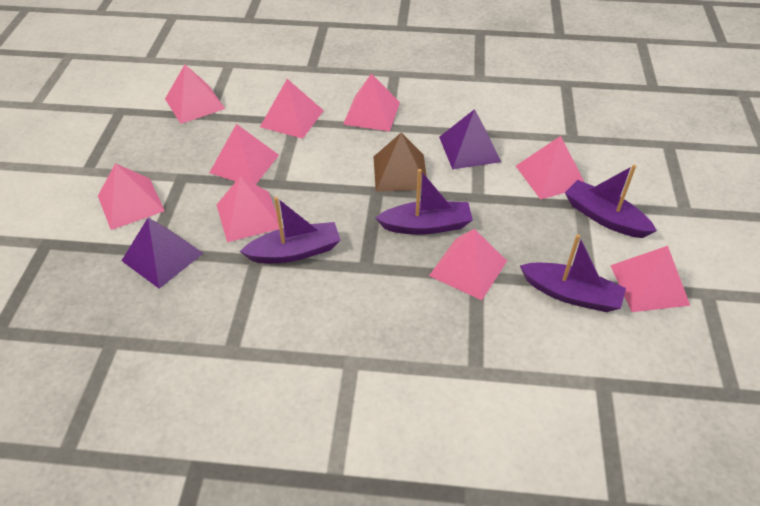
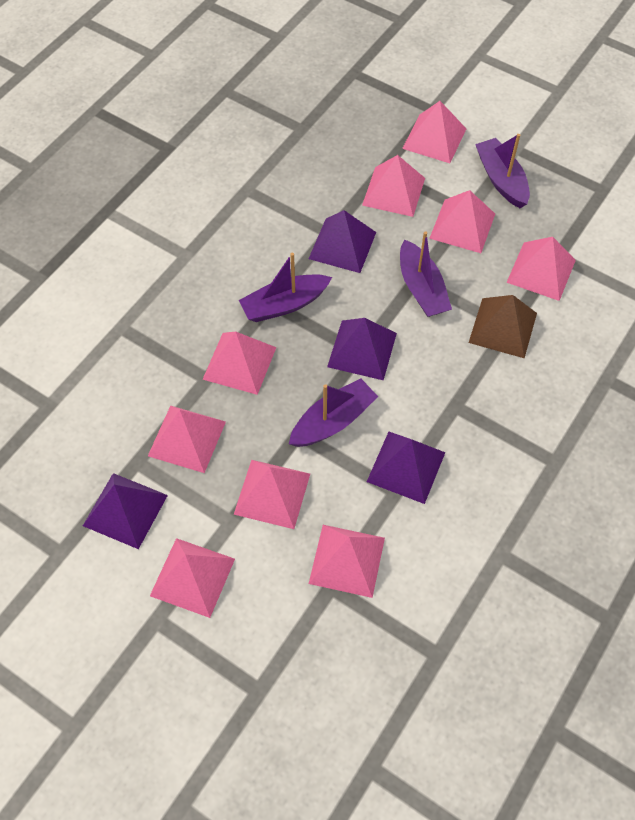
purple pyramid: [121,218,203,289] [439,109,501,169] = 2 -> [83,473,168,549] [309,210,376,273] [327,318,397,380] [367,432,445,504] = 4

